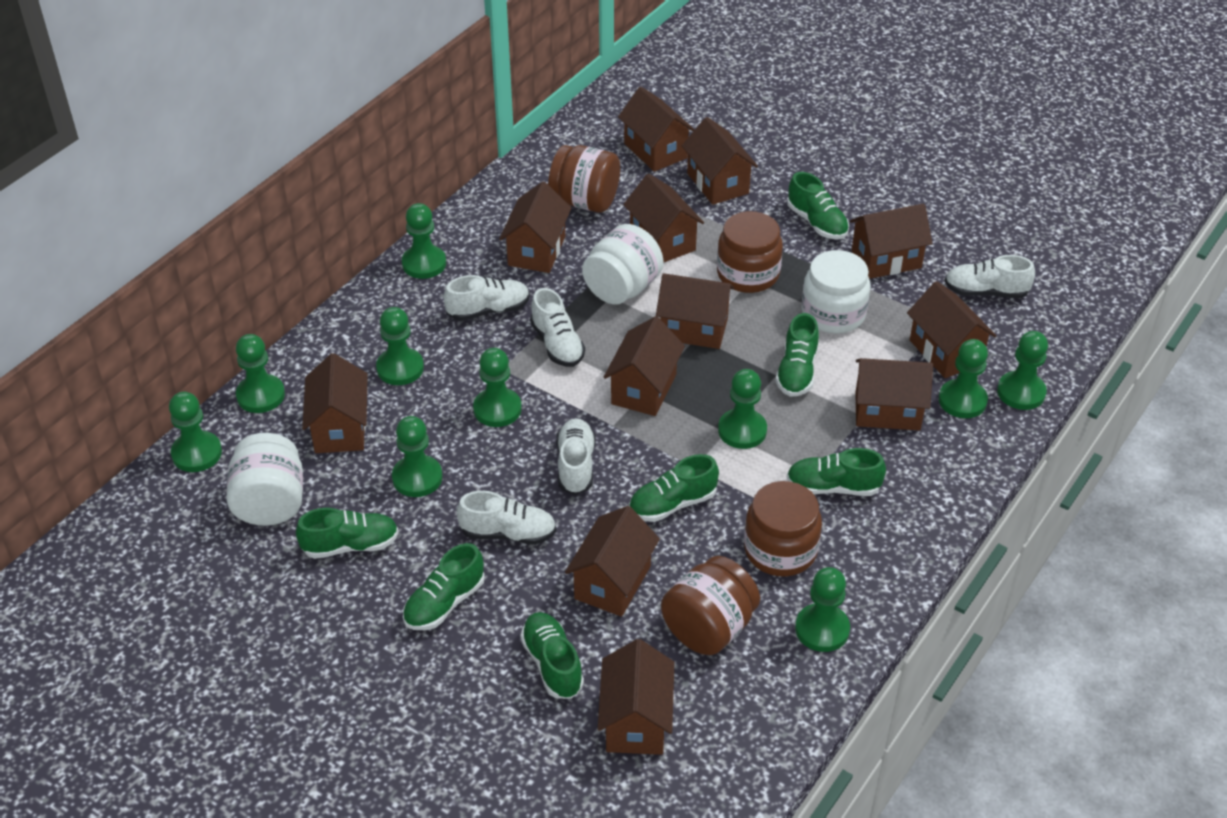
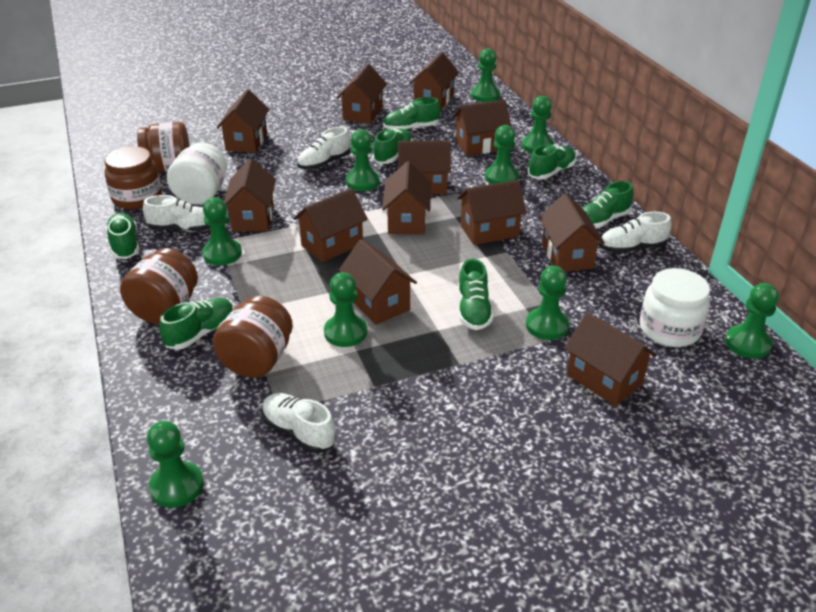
green pawn: [169,392,222,472] [236,334,285,413] [376,307,424,385] [392,416,442,497] [402,203,446,279] [473,348,522,427] [718,369,767,449] [795,567,850,652] [939,339,988,418] [997,331,1048,410] = 10 -> [147,421,204,508] [202,197,242,265] [324,272,367,347] [346,129,380,191] [471,49,500,102] [485,125,519,184] [522,96,554,153] [526,266,569,340] [725,283,779,359] = 9
white jar: [226,433,303,526] [582,224,663,305] [801,250,870,334] = 3 -> [167,142,227,205] [640,268,710,347] = 2
white shoe: [444,275,530,321] [457,491,556,545] [530,288,585,367] [556,418,595,495] [945,255,1035,298] = 5 -> [143,195,211,232] [262,393,336,453] [297,127,350,170] [599,212,672,254] = 4

